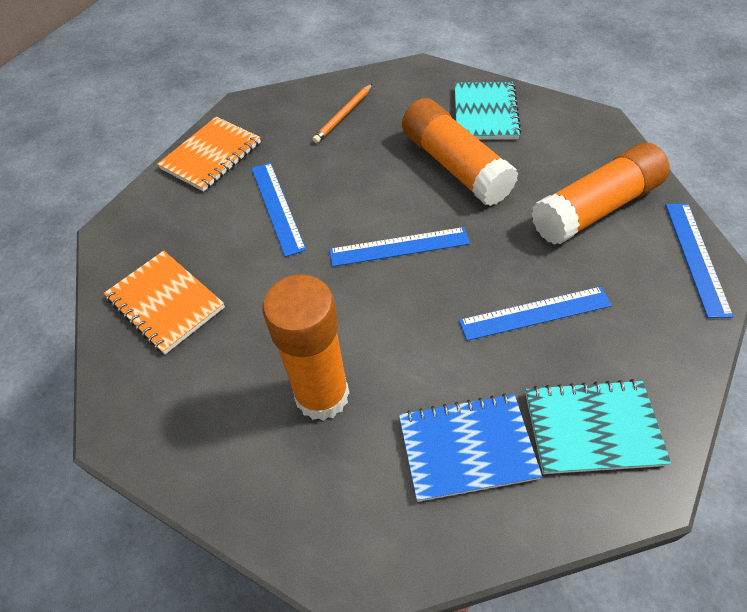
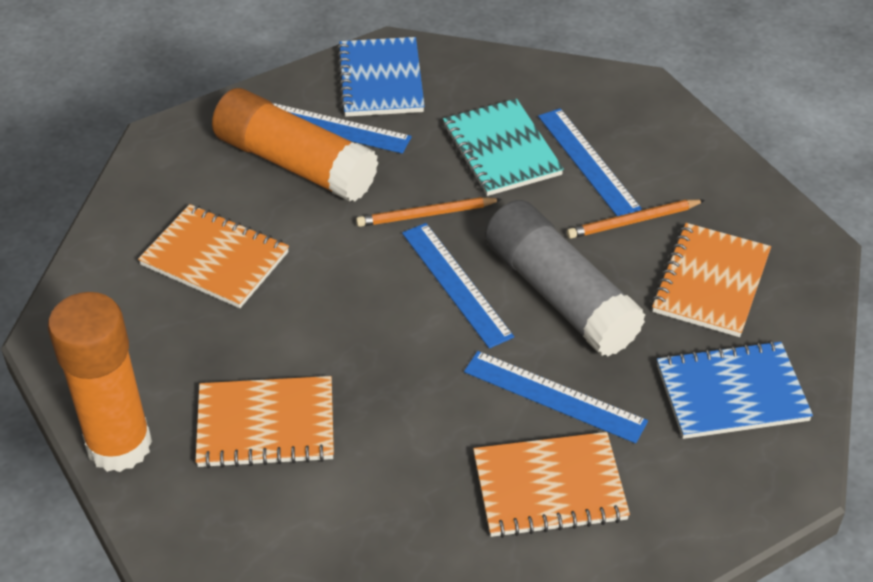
blue notebook: [399,393,542,502] = 1 -> [337,37,425,117] [657,340,813,439] = 2
grey glue stick: none = 0 -> [485,200,646,357] = 1
orange glue stick: [262,274,349,421] [402,98,518,206] [532,143,670,245] = 3 -> [48,292,152,472] [212,88,378,202] = 2
orange notebook: [104,251,225,354] [157,117,261,192] = 2 -> [138,204,289,308] [195,376,334,469] [473,432,630,538] [651,223,771,337] = 4
orange pencil: [312,84,372,143] = 1 -> [356,197,502,227] [567,199,705,239] = 2
turquoise notebook: [455,82,522,139] [525,379,671,474] = 2 -> [443,99,564,196] = 1

